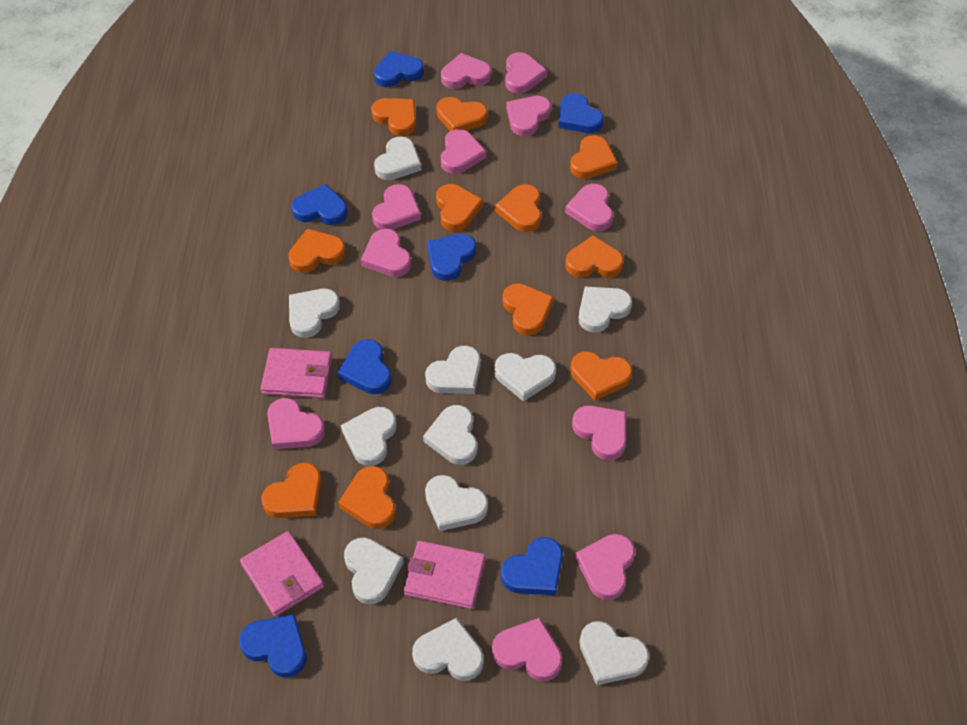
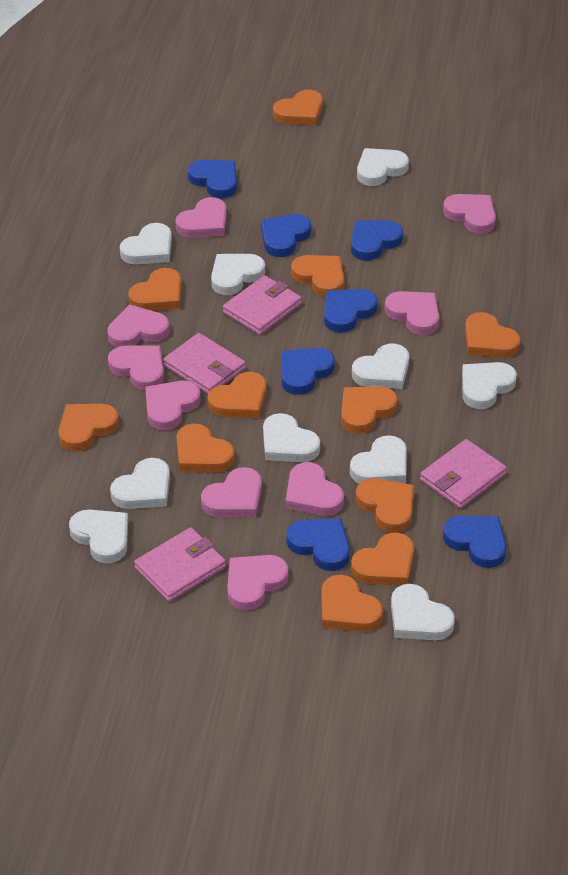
pink heart: [267,398,325,449] [361,229,411,277] [372,184,421,230] [441,53,491,89] [441,129,486,174] [492,618,562,682] [505,52,547,94] [506,96,551,136] [565,184,613,231] [572,405,626,460] [575,534,635,600] = 11 -> [107,304,170,348] [108,345,164,390] [145,381,201,430] [175,197,227,238] [201,467,262,517] [227,555,289,611] [286,462,344,516] [384,291,439,335] [443,194,496,234] = 9
pink wallet: [240,531,324,617] [261,348,332,398] [404,541,485,609] = 3 -> [134,527,226,602] [163,333,246,394] [223,275,302,335] [420,439,507,508] = 4
white heart: [289,289,340,338] [341,407,397,466] [344,537,404,604] [374,137,422,180] [412,618,483,681] [423,405,478,465] [425,346,481,394] [425,475,488,531] [494,353,556,401] [578,287,632,333] [579,621,649,685] = 11 -> [69,509,128,563] [110,458,170,509] [120,223,172,264] [211,254,265,295] [263,413,320,462] [350,435,407,484] [352,344,409,389] [357,148,409,186] [391,584,455,640] [462,362,517,409] = 10

